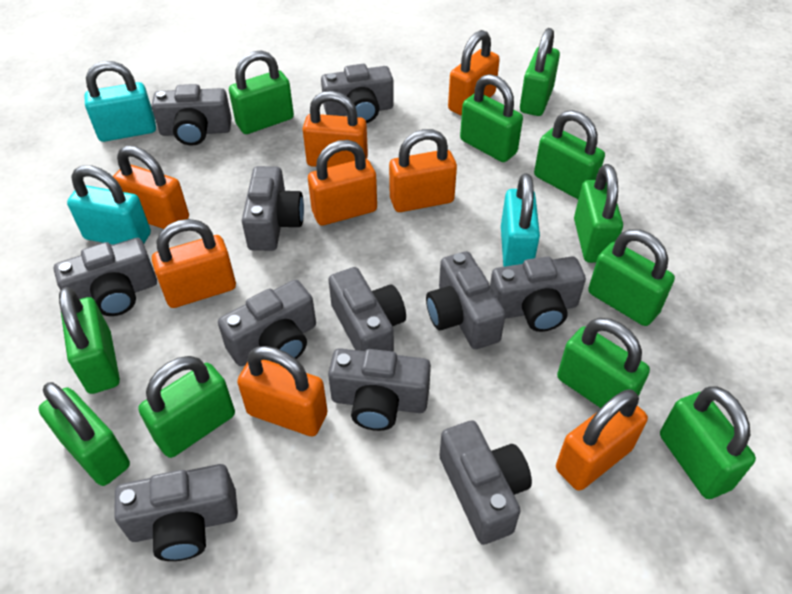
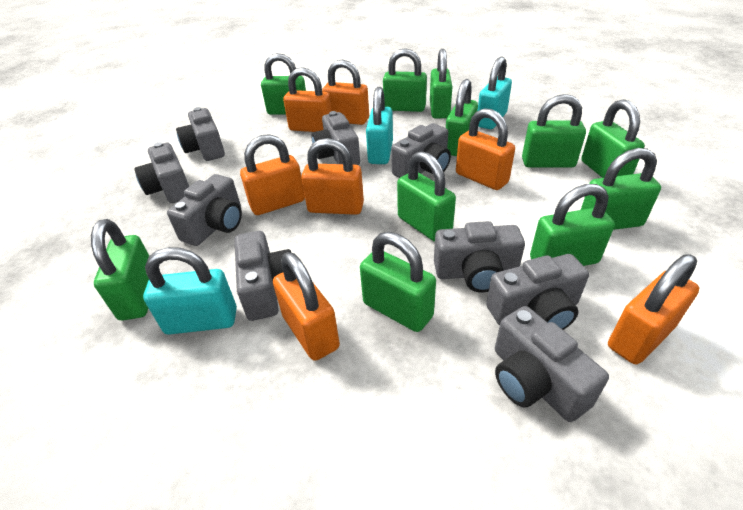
grey camera: [54,238,157,316] [114,464,238,561] [151,84,232,146] [218,280,316,366] [242,166,304,251] [321,64,394,123] [328,267,406,352] [328,348,431,431] [426,251,505,349] [439,420,532,545] [490,256,586,332] = 11 -> [134,142,189,203] [167,174,242,246] [176,107,225,161] [235,231,291,321] [311,111,360,165] [391,123,451,178] [434,221,525,293] [486,254,589,330] [495,306,609,422] = 9
orange padlock: [113,146,189,229] [152,219,236,308] [237,346,328,436] [303,91,368,168] [308,140,377,226] [389,129,457,212] [448,30,500,116] [556,389,648,491] = 8 -> [240,134,305,215] [273,252,340,361] [283,67,332,132] [301,138,364,215] [322,60,369,125] [456,108,515,190] [608,254,699,364] = 7

